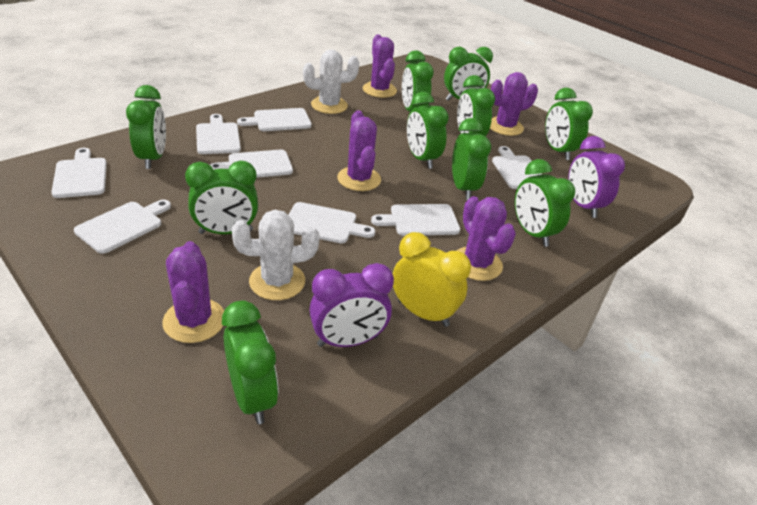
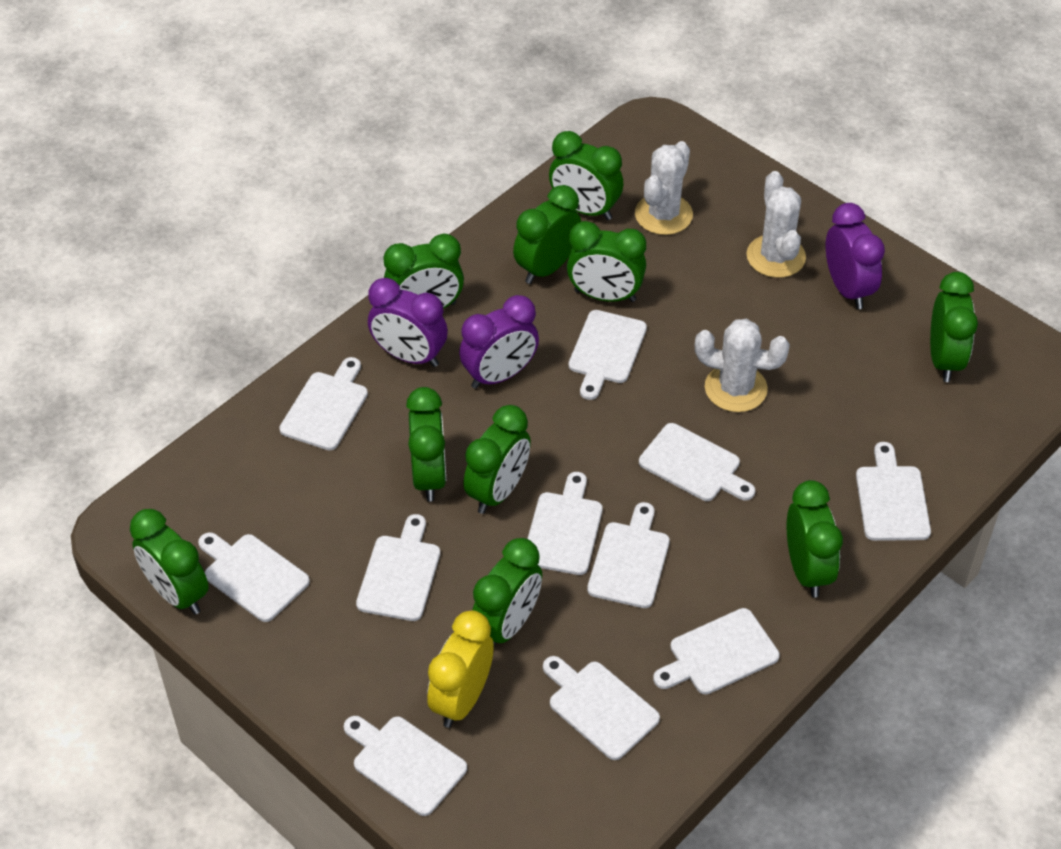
purple cactus: [162,241,224,343] [337,111,381,191] [363,35,397,98] [457,196,516,281] [490,72,538,136] = 5 -> none = 0
purple clock: [309,263,394,347] [568,136,625,218] = 2 -> [368,278,448,367] [459,295,539,389] [826,203,885,309] = 3
white cactus: [232,210,320,300] [303,49,359,114] = 2 -> [635,141,693,235] [695,319,790,412] [746,171,806,278] = 3
white cutting board: [51,148,107,198] [74,199,171,254] [196,114,241,154] [210,150,293,178] [237,108,312,131] [288,202,375,243] [371,204,460,236] [492,146,542,189] = 8 -> [198,532,310,622] [279,357,368,450] [344,716,467,816] [356,514,440,621] [528,472,603,575] [543,656,660,760] [568,310,647,400] [587,502,670,608] [639,423,755,501] [653,608,780,694] [856,442,931,541] = 11

